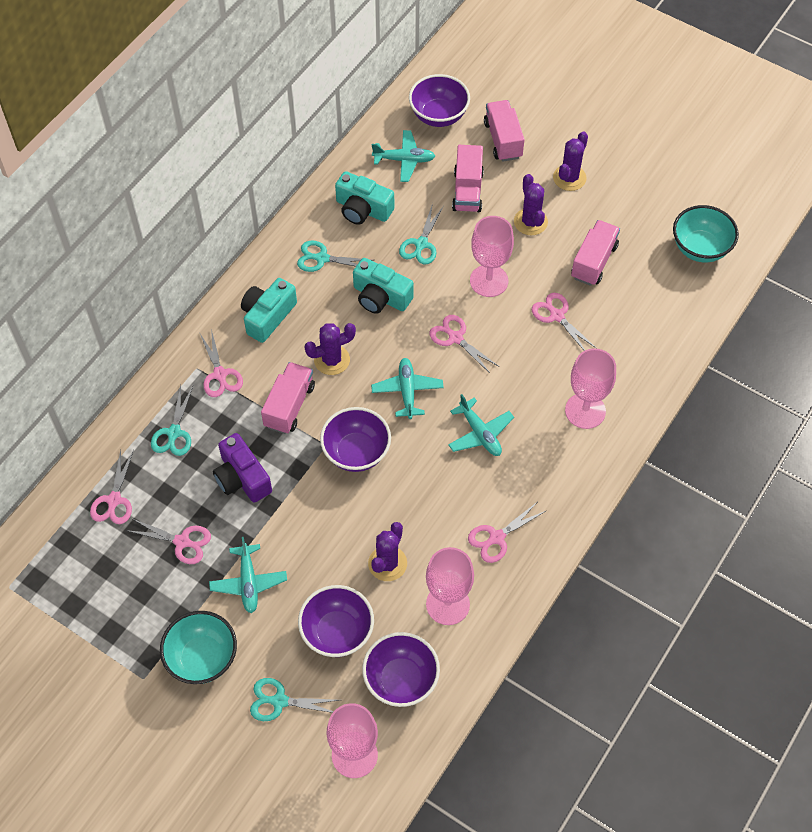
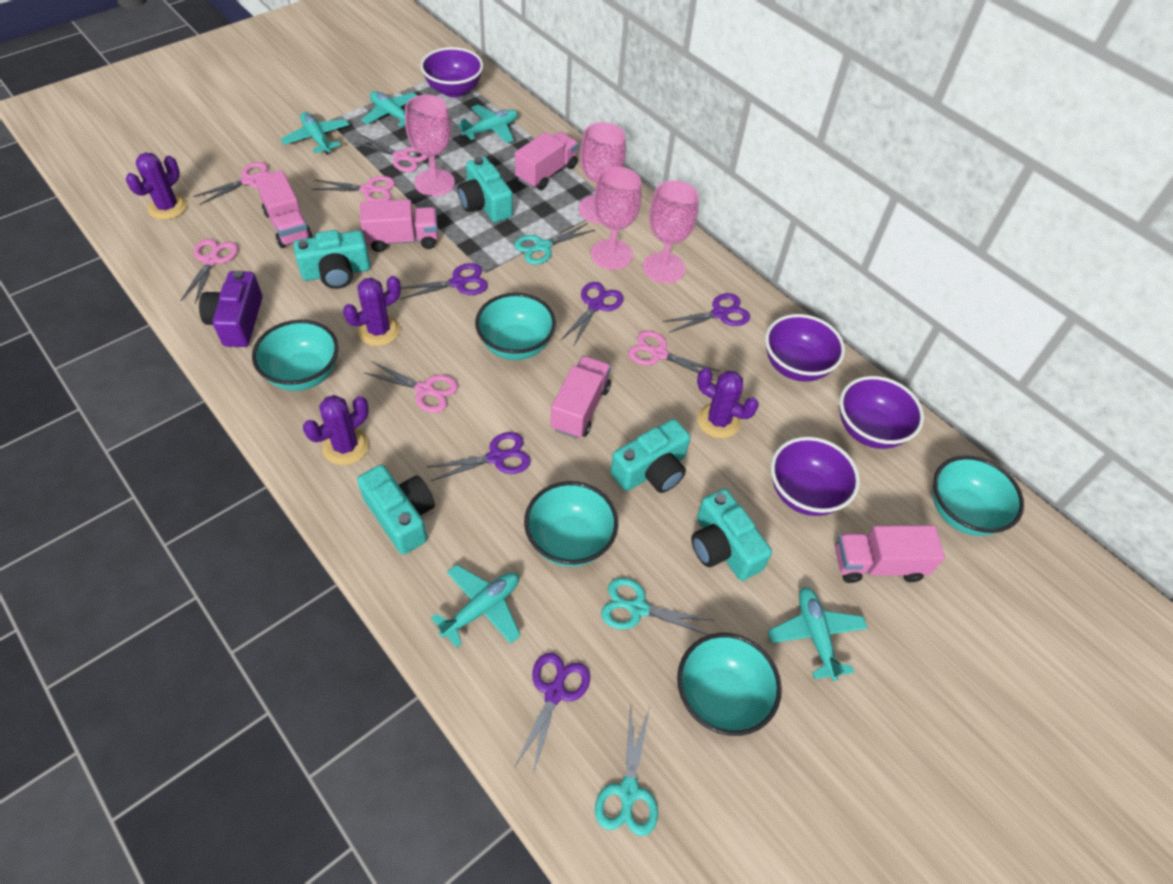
pink truck: [261,362,315,434] [452,145,484,212] [484,100,525,162] [571,220,620,286] = 4 -> [255,170,312,248] [360,199,438,252] [515,132,579,190] [551,356,611,439] [835,525,945,583] = 5
purple scissors: none = 0 -> [401,263,488,299] [427,432,531,481] [514,653,590,774] [561,282,623,347] [663,293,750,333] = 5
turquoise bowl: [160,611,237,684] [673,205,739,263] = 2 -> [252,320,338,391] [475,293,556,360] [524,481,618,567] [677,633,782,736] [933,455,1024,536] = 5
turquoise camera: [241,278,297,343] [335,171,394,225] [353,258,414,314] = 3 -> [294,230,371,289] [357,465,435,555] [458,157,513,222] [610,419,690,493] [691,489,772,581] = 5
turquoise plane: [209,537,287,613] [371,358,444,419] [372,130,435,182] [448,394,514,456] = 4 -> [281,112,350,155] [362,91,418,127] [431,564,521,648] [457,105,518,143] [768,587,868,681] = 5
turquoise scissors: [151,385,193,456] [250,678,340,721] [297,240,372,272] [399,203,444,264] = 4 -> [514,223,595,265] [595,704,658,836] [601,578,714,635] = 3

